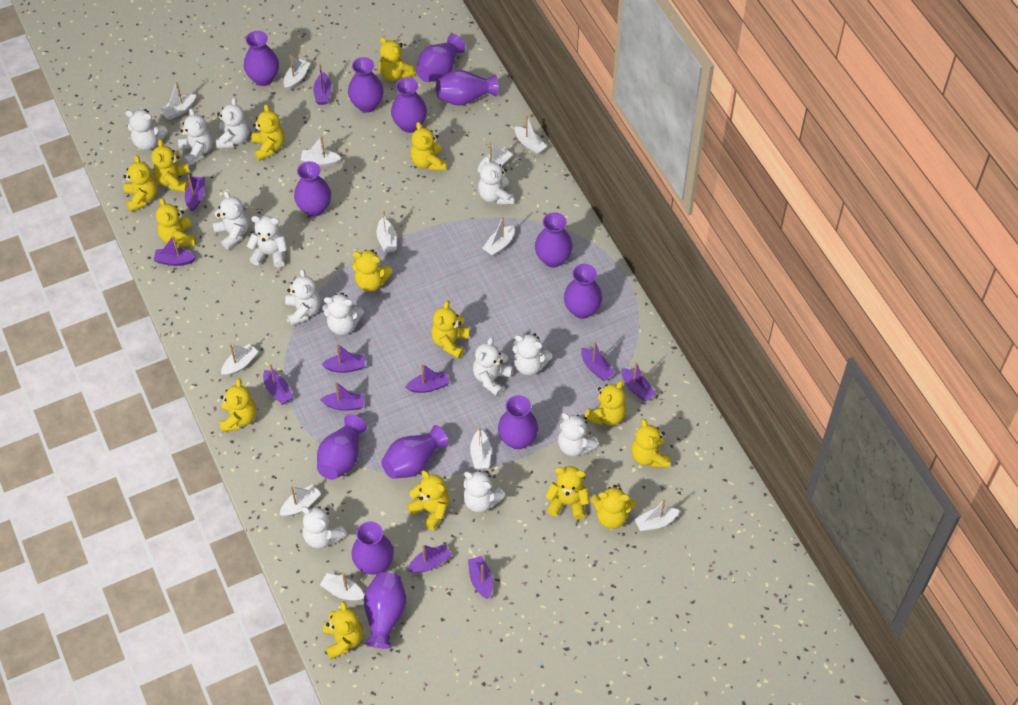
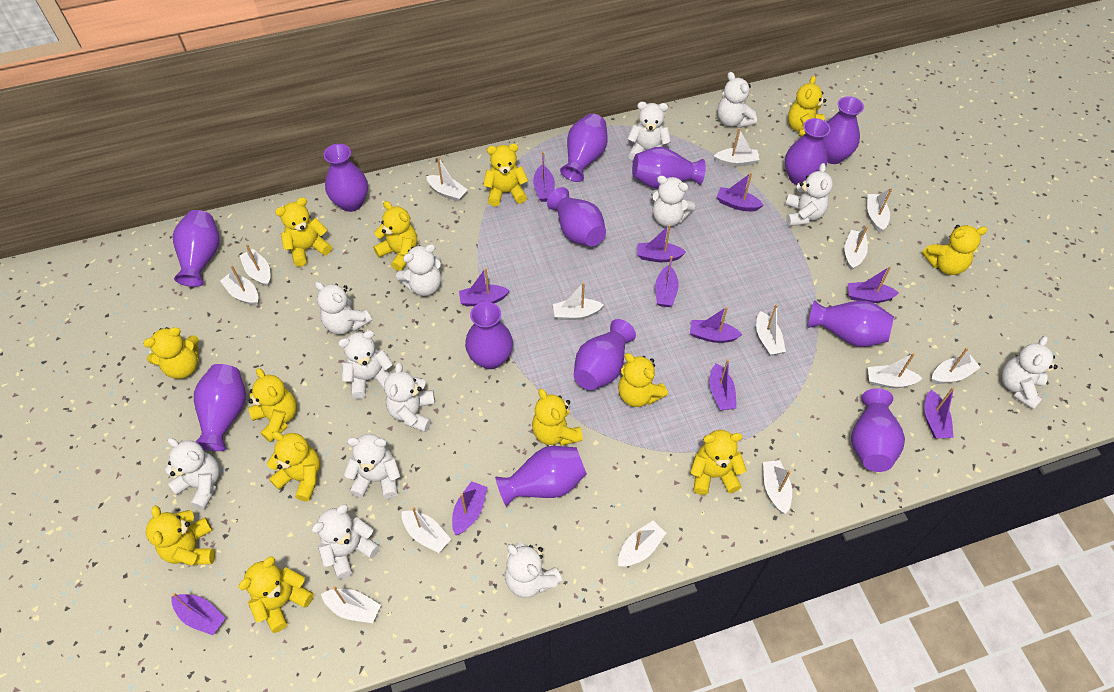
white boat: [159,82,196,120] [221,343,259,376] [280,484,321,517] [283,54,310,90] [301,136,342,167] [320,573,364,601] [377,211,397,253] [470,427,491,469] [477,142,512,174] [482,216,515,256] [515,116,547,155] [634,499,680,532] = 12 -> [220,265,259,306] [240,244,271,287] [321,586,381,623] [401,507,451,553] [426,157,468,202] [553,282,603,320] [618,521,666,566] [714,128,759,167] [756,304,786,356] [763,460,792,514] [845,226,868,270] [867,188,892,233] [868,353,922,388] [932,348,981,384] = 14
yellow teddy bear: [123,155,158,212] [151,139,190,192] [156,198,196,247] [220,378,256,432] [251,104,285,161] [323,601,363,660] [352,249,392,291] [379,37,416,81] [407,471,449,530] [410,122,446,171] [431,301,469,359] [545,466,590,520] [585,381,626,426] [591,485,636,529] [631,419,670,468] = 15 -> [143,327,199,379] [146,505,215,565] [239,556,314,633] [248,368,297,443] [267,431,320,502] [275,197,332,267] [373,201,417,271] [483,143,528,207] [532,389,583,446] [618,353,668,407] [690,430,746,495] [788,76,826,137] [922,225,987,275] = 13

